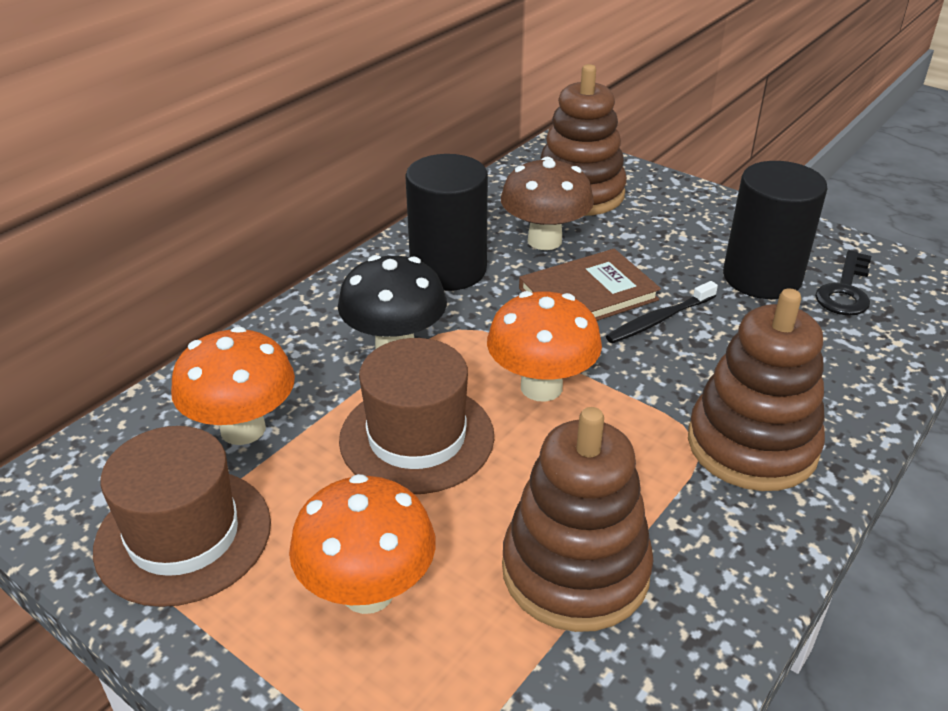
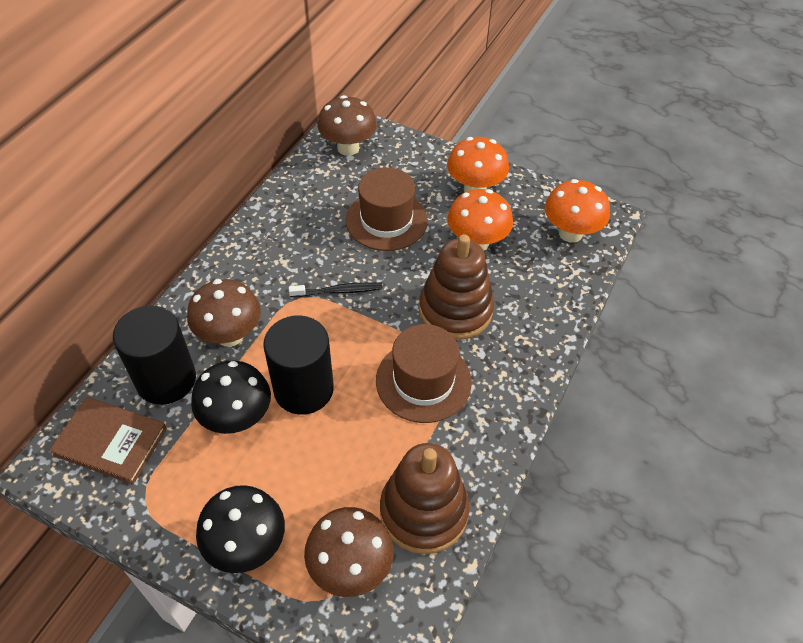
black key: [815,250,871,316] = 1 -> none = 0
black mushroom: [338,255,447,349] = 1 -> [191,361,271,434] [196,485,285,573] = 2
brown mushroom: [501,157,594,250] = 1 -> [187,279,261,347] [304,507,394,597] [317,95,377,156] = 3
brown stacking toy: [502,407,654,632] [540,64,627,216] [688,288,825,491] = 3 -> [380,443,470,554] [419,234,494,340] = 2

